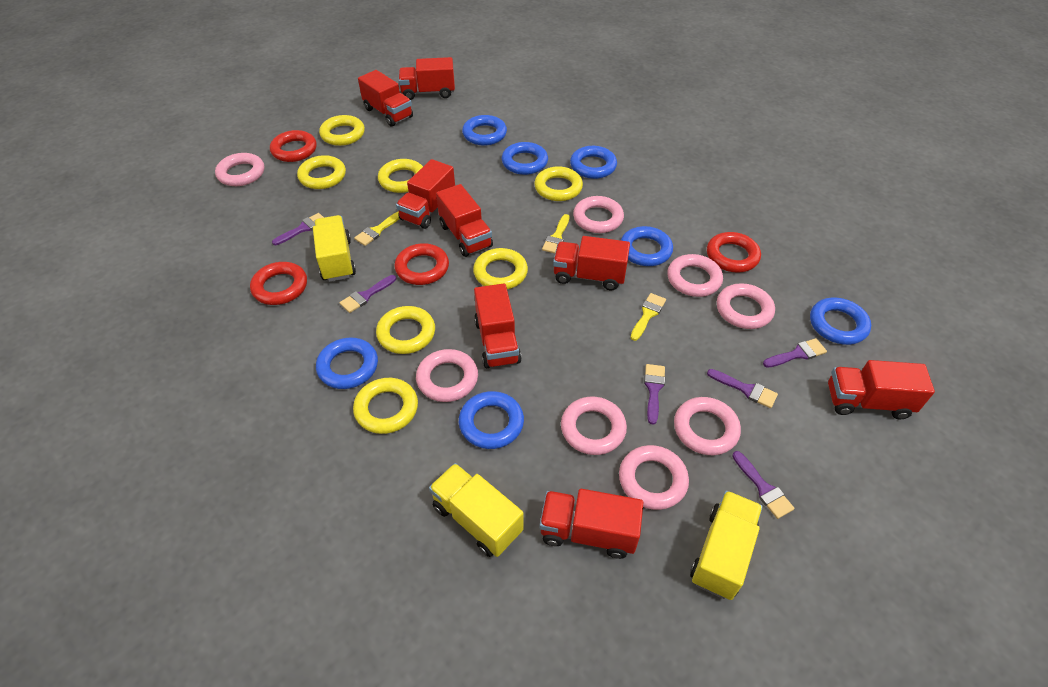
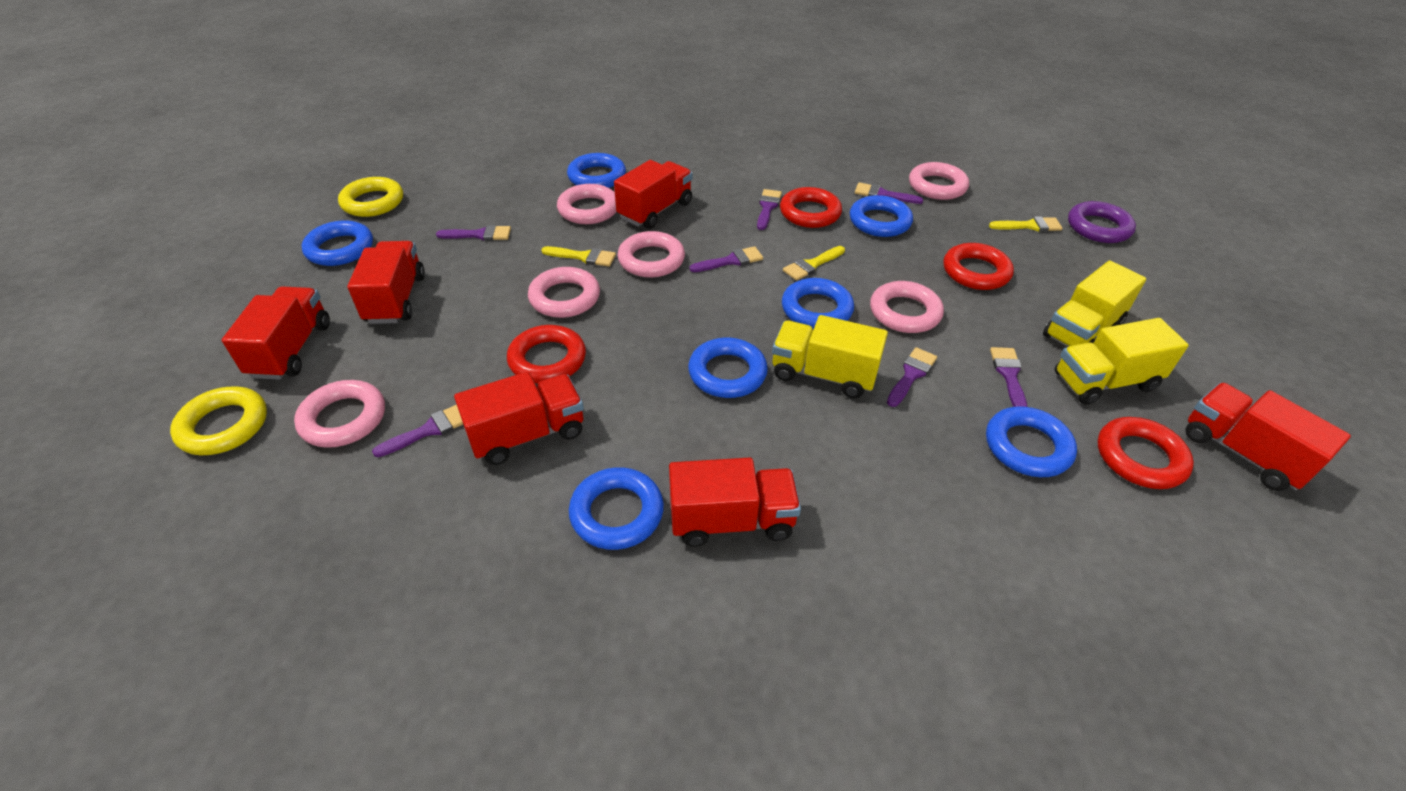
pink ring: [215,153,264,186] [416,349,478,402] [561,397,627,455] [573,196,624,233] [619,445,689,510] [667,254,723,297] [674,397,741,455] [717,283,775,329] = 8 -> [294,380,385,448] [528,267,600,318] [557,184,617,224] [617,231,685,278] [870,281,944,333] [909,162,969,200] = 6
purple brush: [272,213,324,245] [339,275,396,313] [644,364,665,425] [707,369,778,408] [732,451,795,519] [763,338,827,368] = 6 -> [372,405,463,457] [436,225,511,241] [689,246,763,272] [757,189,782,230] [855,182,923,204] [887,347,937,407] [990,347,1027,407] = 7
purple ring: none = 0 -> [1068,201,1136,243] = 1
red truck: [358,70,413,126] [396,159,455,229] [398,57,455,100] [436,184,493,257] [474,284,522,368] [540,489,643,559] [553,236,630,290] [828,360,935,419] = 8 -> [222,286,330,380] [347,241,425,324] [454,372,584,465] [614,160,693,229] [669,458,801,547] [1185,383,1351,491] = 6
yellow ring: [297,155,346,189] [319,115,365,146] [353,378,418,434] [376,306,435,354] [378,159,423,193] [473,248,528,289] [534,166,583,201] = 7 -> [170,387,267,455] [338,177,403,217] = 2

